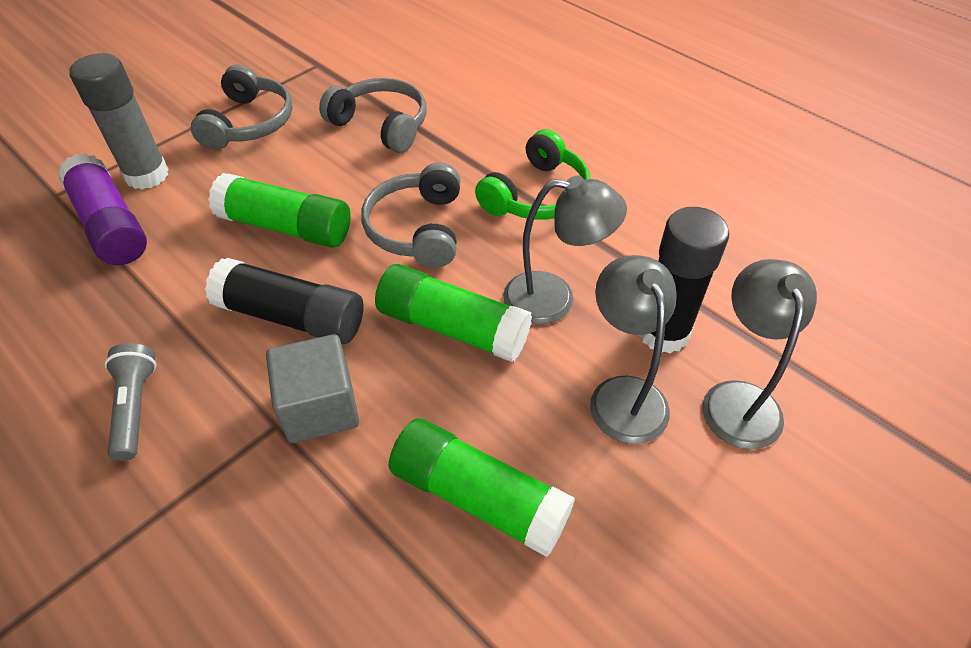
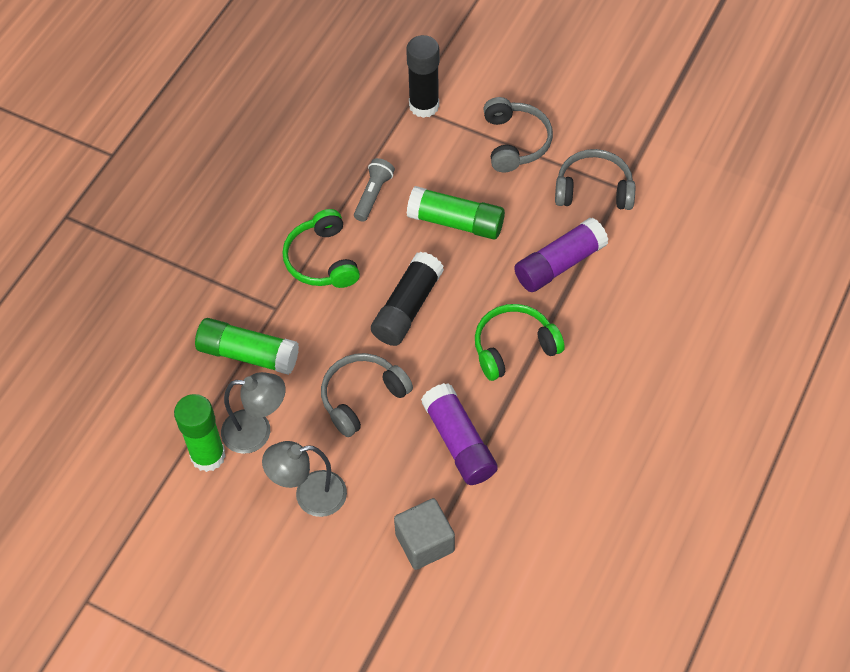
green headphones: [475,129,590,220] = 1 -> [282,209,360,288] [475,304,565,381] = 2
grey glue stick: [69,53,169,190] = 1 -> none = 0
grey lamp: [503,175,627,325] [590,255,677,444] [703,259,817,450] = 3 -> [221,372,285,454] [262,441,347,517] = 2
purple glue stick: [58,153,147,265] = 1 -> [421,383,498,485] [514,218,609,292] = 2

